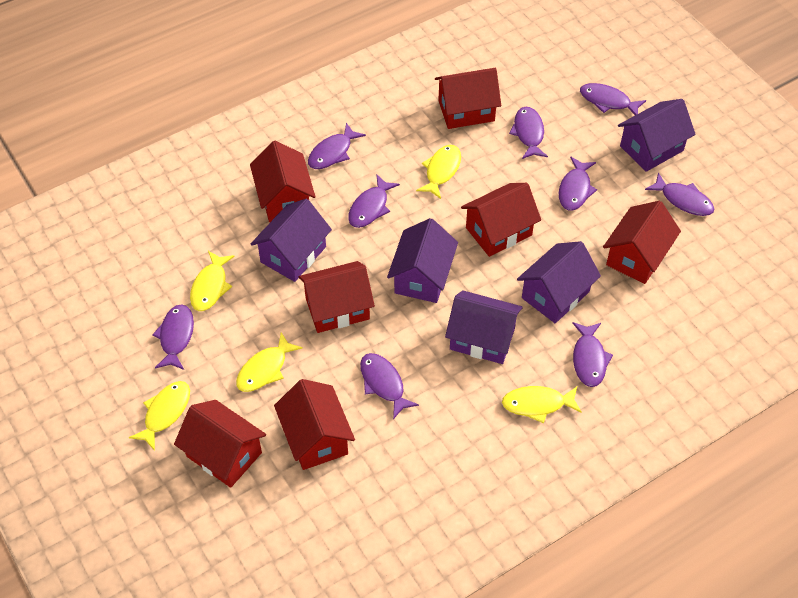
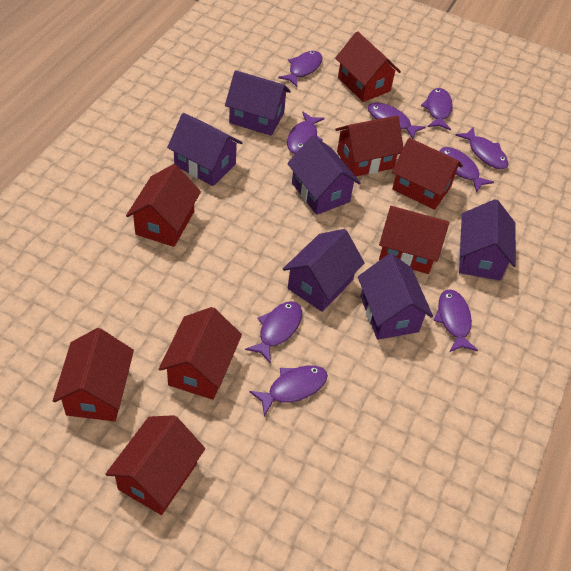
purple house: [251,199,332,282] [387,218,458,303] [445,290,523,364] [517,241,601,323] [618,99,696,172] = 5 -> [167,113,242,186] [225,70,291,136] [283,229,365,312] [287,136,360,215] [358,254,433,340] [459,199,516,281] = 6
red house: [174,400,266,488] [250,141,315,222] [274,379,355,470] [299,261,375,333] [435,68,501,129] [461,183,541,257] [603,201,681,284] = 7 -> [53,328,134,422] [106,415,205,515] [126,164,201,247] [159,307,242,400] [335,31,401,102] [335,115,404,177] [379,206,449,274] [392,138,463,210] = 8
yellow fish: [129,381,190,451] [190,251,235,311] [236,332,303,392] [416,145,461,199] [502,386,582,423] = 5 -> none = 0

